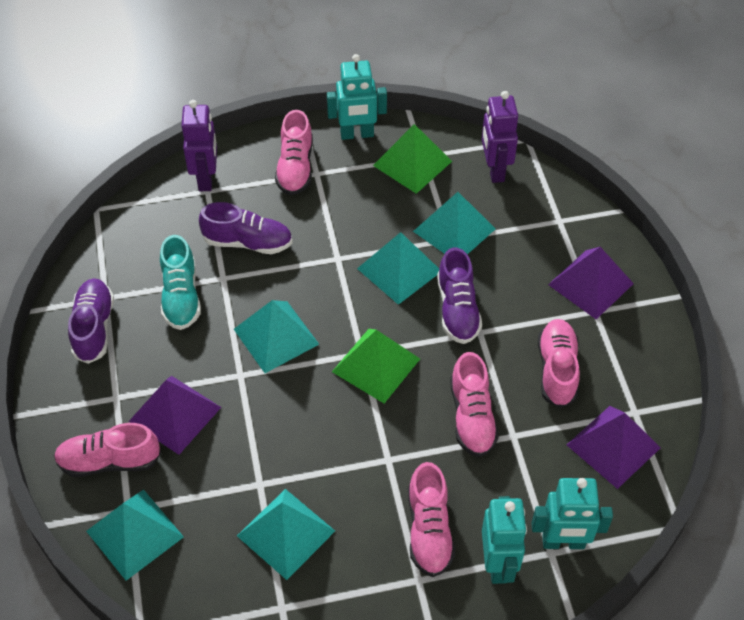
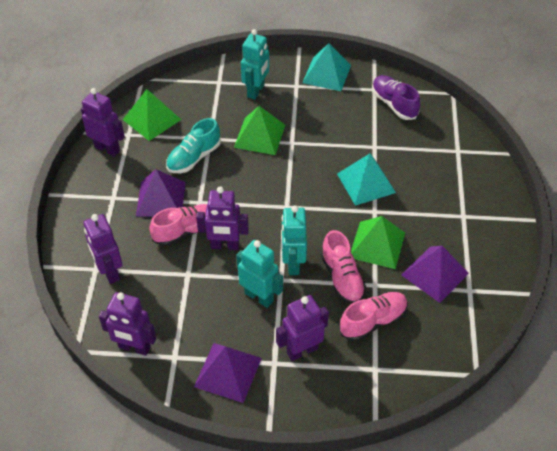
green pyramid: [332,329,420,403] [373,124,452,194] = 2 -> [123,89,181,141] [234,106,285,155] [351,216,405,269] = 3
pink shoe: [54,423,161,477] [275,110,313,196] [408,462,455,577] [450,352,499,457] [538,319,580,408] = 5 -> [149,204,207,246] [321,230,366,304] [340,292,408,341] = 3
purple robot: [181,100,217,191] [482,91,518,183] = 2 -> [81,88,125,157] [83,214,122,284] [99,292,156,356] [196,186,249,250] [276,295,329,361] = 5
purple shoe: [68,278,114,364] [199,202,292,254] [437,247,482,344] = 3 -> [372,75,420,120] = 1
turquoise pyramid: [86,489,184,581] [234,300,319,373] [237,489,335,580] [357,232,439,305] [413,192,496,255] = 5 -> [302,43,351,91] [337,154,396,206] = 2

